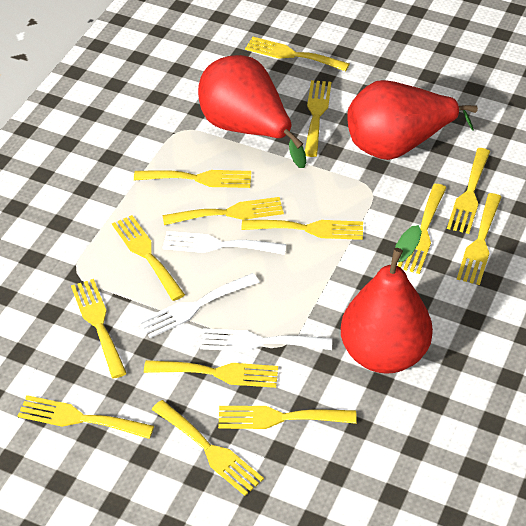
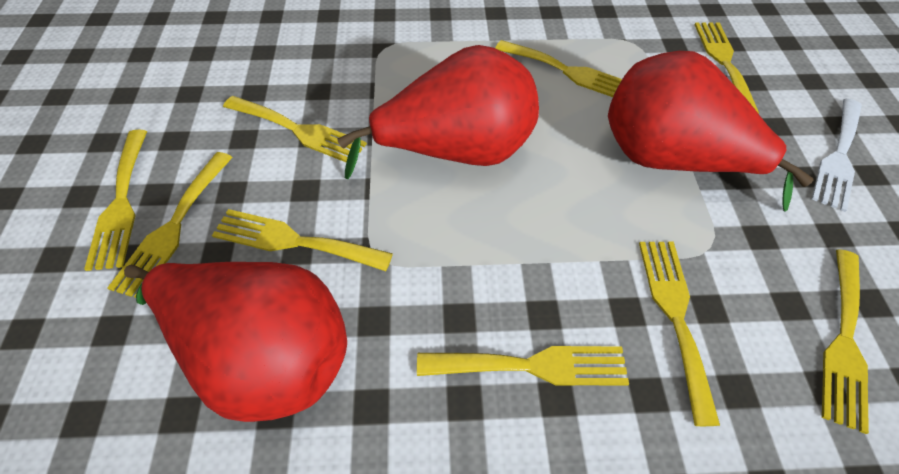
white fork: [139,273,260,338] [163,231,286,255] [200,328,332,352] = 3 -> [812,99,862,212] = 1
yellow fork: [17,395,154,439] [71,279,127,379] [112,215,185,301] [134,170,251,188] [144,360,278,388] [151,400,264,496] [162,197,284,225] [218,406,357,429] [242,220,363,240] [245,37,350,72] [305,80,331,157] [398,184,447,274] [447,148,490,234] [457,193,501,285] = 14 -> [84,130,147,271] [107,152,233,298] [212,209,393,271] [223,96,367,162] [417,346,629,386] [495,40,622,97] [639,242,720,426] [694,23,759,114] [822,249,869,434] = 9

